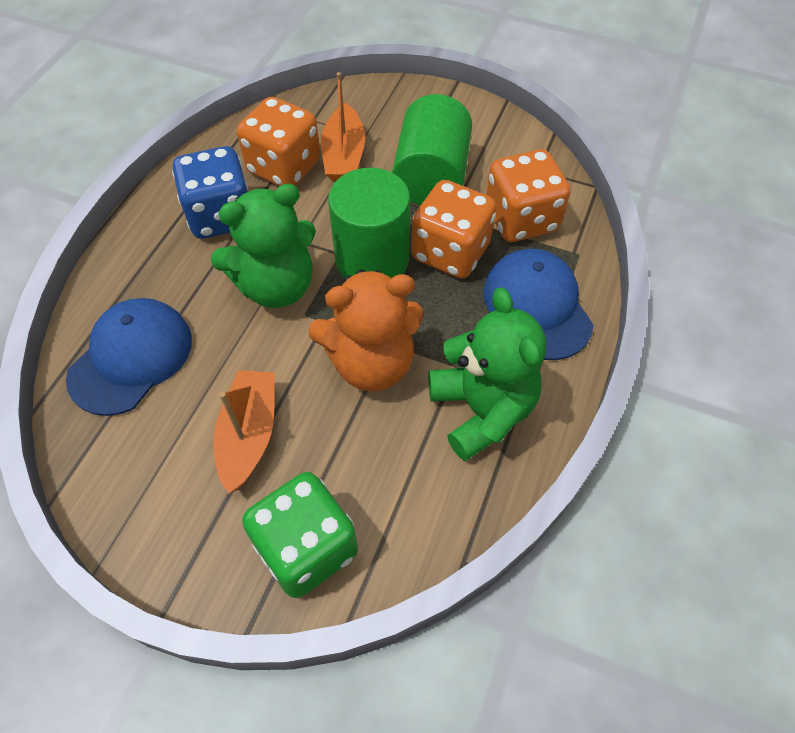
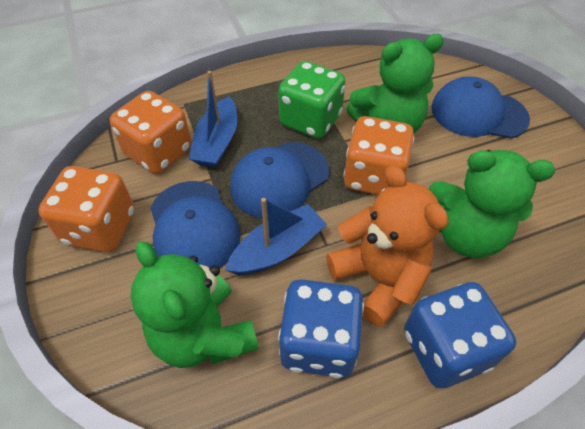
blue boat: none = 0 -> [189,71,237,168] [225,198,327,275] = 2
blue cap: [66,298,192,416] [483,249,594,360] = 2 -> [150,181,241,268] [230,142,329,219] [431,76,530,139] = 3
blue dice: [172,146,248,239] = 1 -> [278,279,364,378] [404,282,516,388] = 2
green cylinder: [328,168,410,278] [392,94,472,205] = 2 -> none = 0
green teddy bear: [211,183,316,308] [428,287,546,461] = 2 -> [131,241,259,368] [346,34,444,133] [429,150,555,258] = 3
orange boat: [213,370,275,493] [321,72,365,182] = 2 -> none = 0

